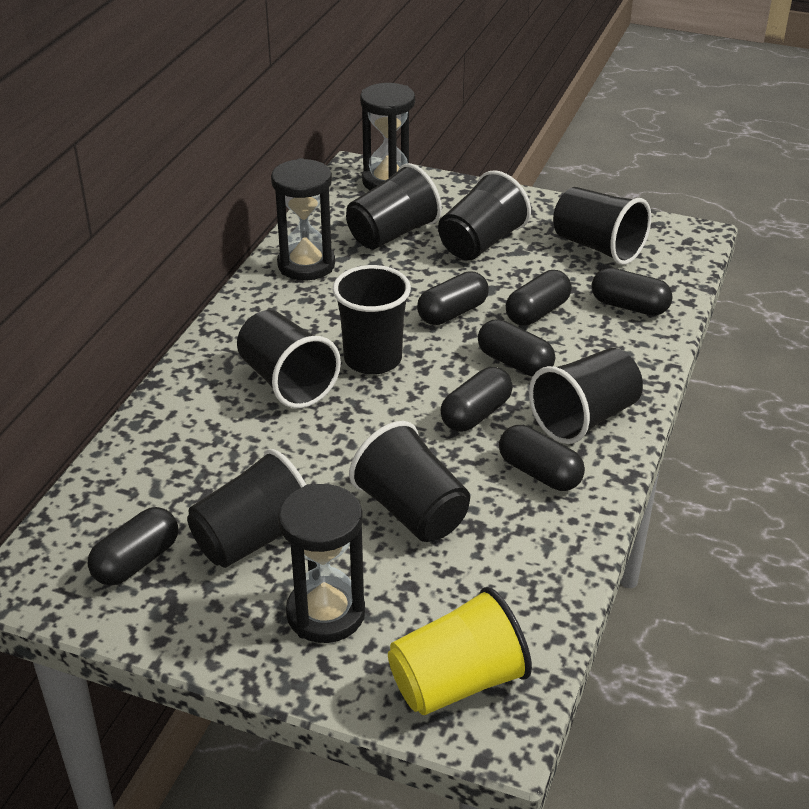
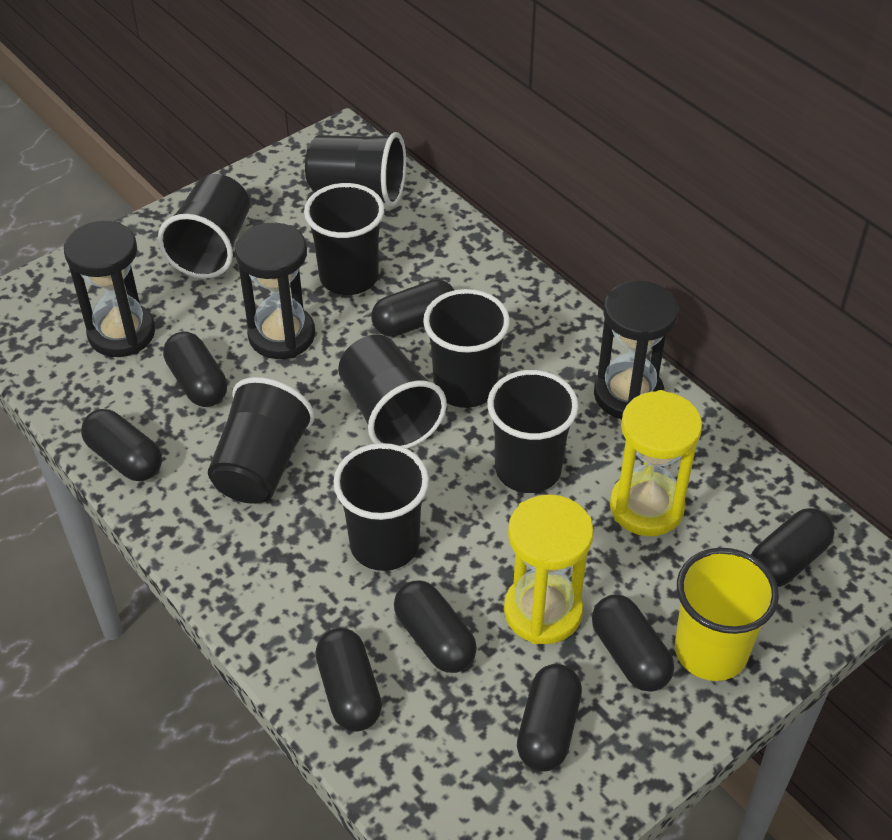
black capsule: [88,507,178,586] [417,271,489,325] [440,367,513,432] [478,319,555,377] [499,425,585,491] [506,270,572,325] [591,268,673,316] = 7 -> [81,409,162,481] [163,332,227,407] [315,628,382,732] [371,279,454,337] [394,580,477,673] [517,664,582,771] [592,595,674,692] [751,508,835,587] = 8
yellow hourglass: none = 0 -> [504,494,593,644] [610,390,702,536] = 2

